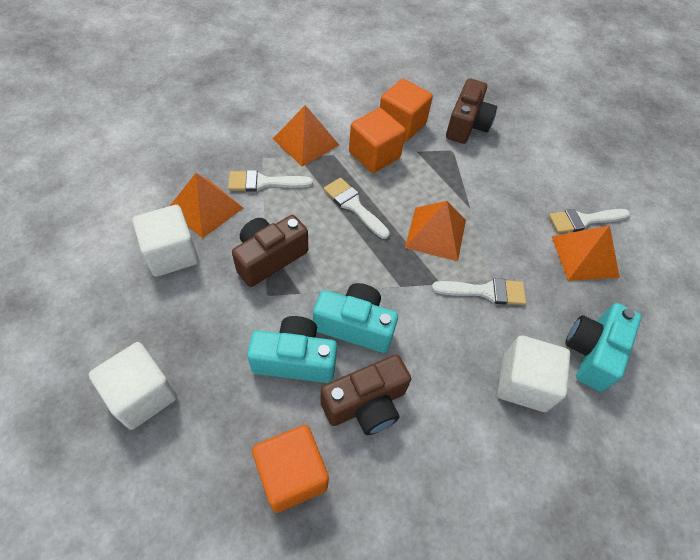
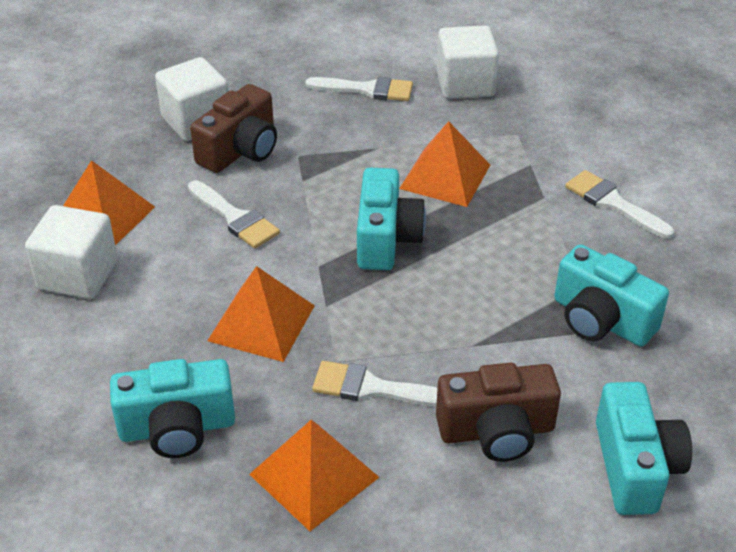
brown camera: [232,215,308,287] [320,354,411,435] [446,78,497,144] = 3 -> [190,84,277,173] [436,363,561,462] = 2
orange cube: [252,425,329,513] [349,108,406,173] [380,79,433,141] = 3 -> none = 0
turquoise camera: [247,316,337,383] [313,283,398,353] [565,303,642,392] = 3 -> [110,359,235,458] [357,168,426,270] [555,244,669,346] [596,382,692,515] = 4

